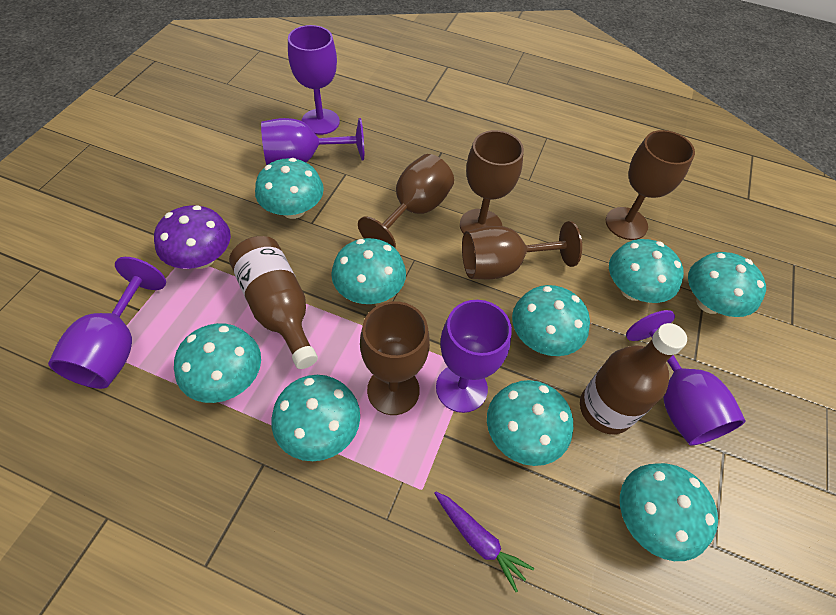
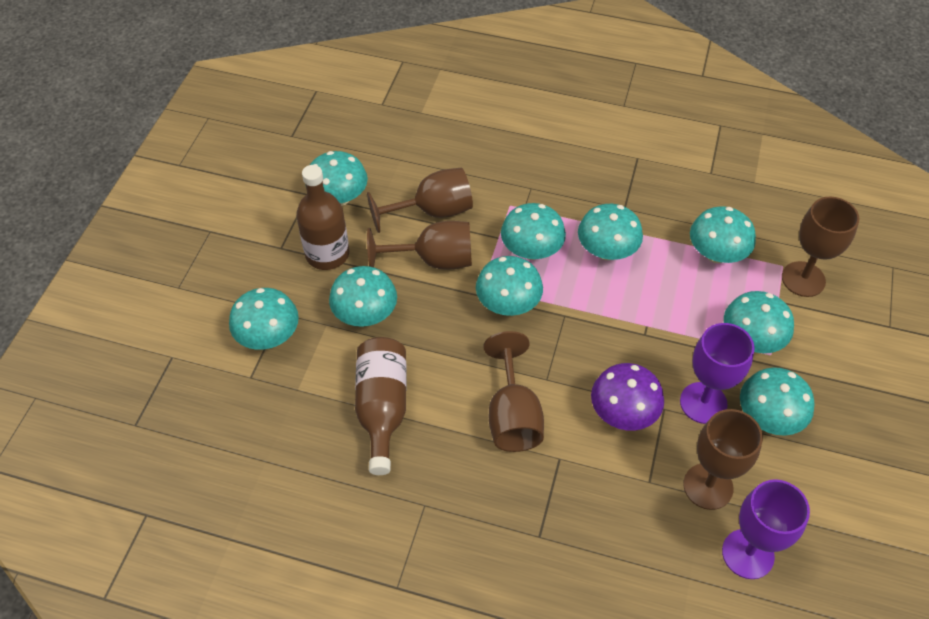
purple carrot: [434,492,534,592] = 1 -> none = 0
purple goblet: [48,257,166,389] [261,118,364,165] [288,25,340,135] [436,300,512,413] [626,310,745,445] = 5 -> [680,323,754,424] [722,479,810,579] = 2

